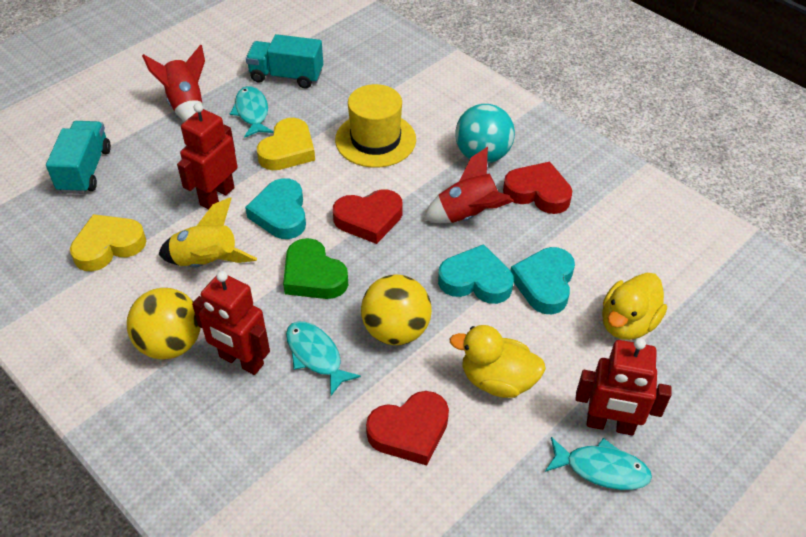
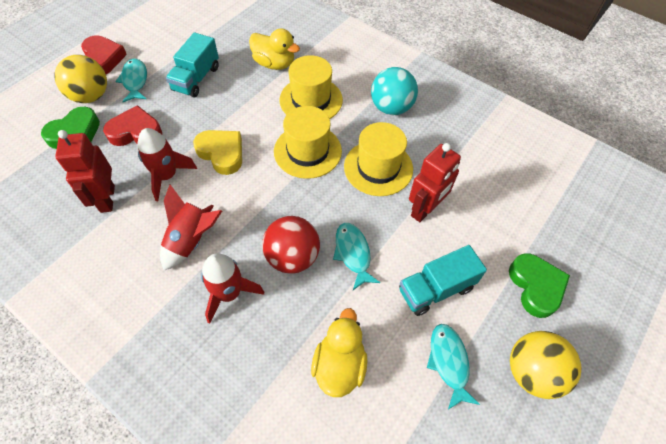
green heart: [283,238,348,299] = 1 -> [41,107,100,149] [509,253,570,318] = 2
red ball: none = 0 -> [262,216,320,273] = 1
red heart: [333,190,403,244] [366,391,449,465] [503,162,572,214] = 3 -> [81,35,127,74] [103,105,162,146] = 2
red robot: [177,103,238,209] [192,271,270,375] [575,338,672,435] = 3 -> [55,130,115,213] [409,143,461,222] = 2
red rocket: [142,45,205,122] [424,147,514,223] = 2 -> [137,128,197,201] [160,185,222,270] [201,253,264,324] = 3
turquoise heart: [245,178,306,239] [438,244,514,304] [510,247,575,314] = 3 -> none = 0
yellow hat: [335,84,416,168] = 1 -> [274,106,342,179] [279,55,343,119] [344,122,413,196] = 3
yellow heart: [70,214,146,271] [257,118,315,170] = 2 -> [193,130,242,175] = 1
yellow rocket: [158,198,257,267] = 1 -> none = 0

